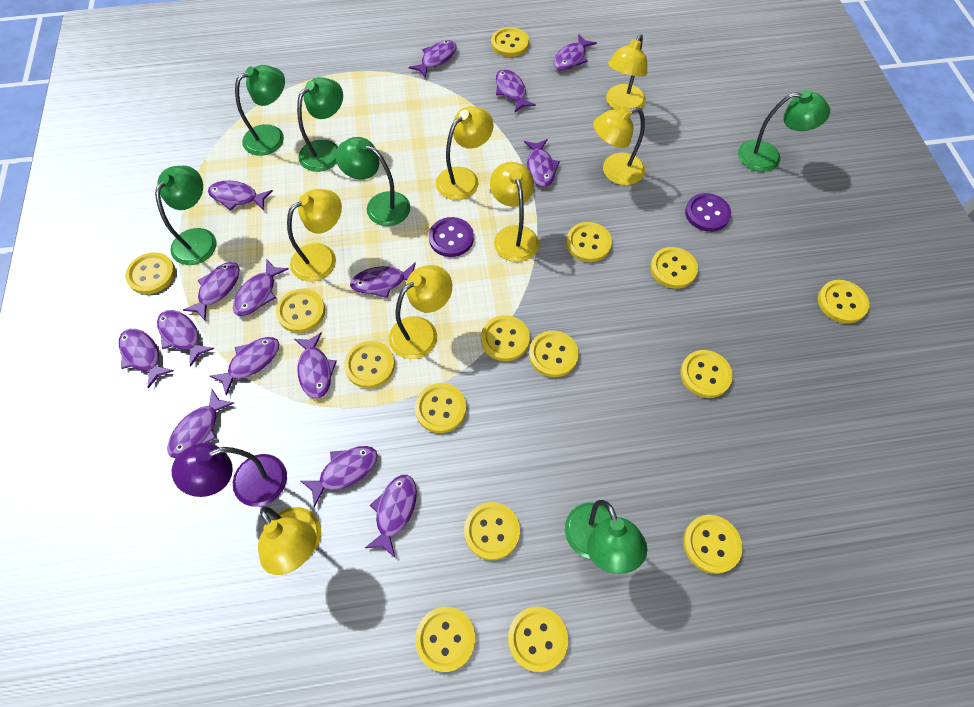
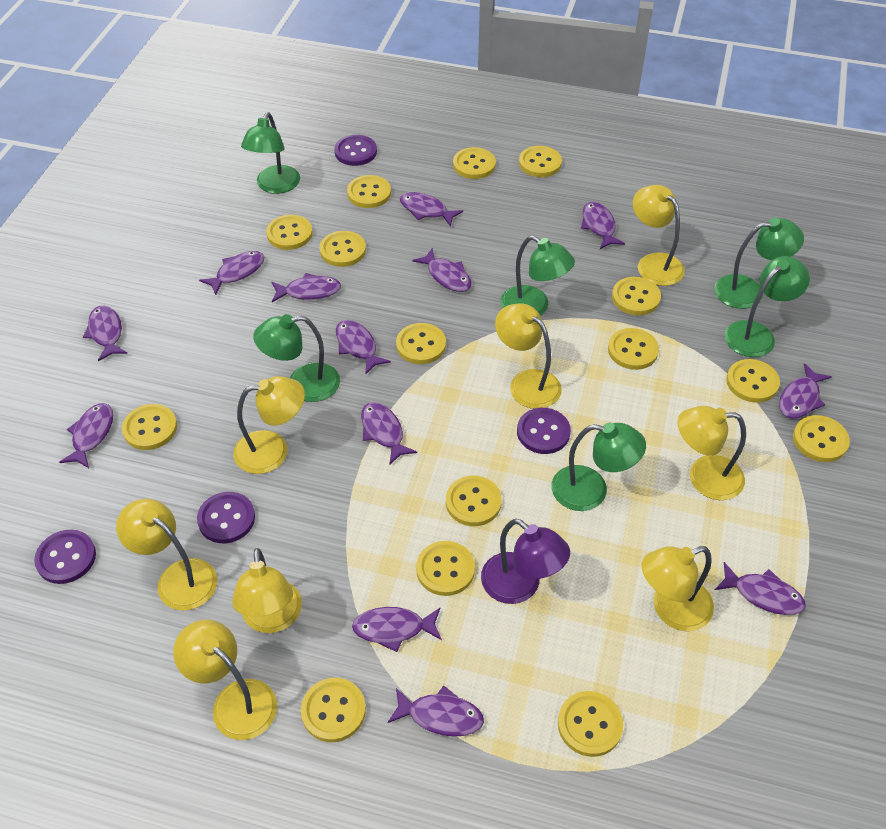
purple button: [429,217,474,257] [685,193,731,232] = 2 -> [34,530,96,584] [197,492,255,543] [334,135,377,166] [517,408,571,454] = 4
purple fish: [119,329,174,389] [157,310,214,367] [167,389,234,458] [183,262,240,321] [208,181,273,211] [210,337,279,396] [233,259,289,316] [294,332,337,399] [300,446,378,507] [350,262,416,298] [365,475,417,557] [409,40,457,78] [496,69,536,112] [524,139,560,187] [553,34,597,71] = 15 -> [59,403,113,468] [83,306,127,361] [199,251,264,295] [271,273,341,302] [336,320,391,374] [352,607,442,652] [361,402,417,465] [388,686,484,737] [400,192,463,227] [412,248,472,292] [581,202,625,249] [715,562,806,615] [779,363,832,419] = 13
yellow lamp: [258,506,321,575] [287,189,342,281] [389,265,452,359] [436,106,493,200] [490,162,539,262] [593,106,645,185] [606,34,647,110] = 7 -> [116,499,217,611] [173,620,277,740] [232,548,302,633] [233,376,305,474] [495,303,562,409] [633,185,685,286] [642,546,714,631] [678,406,746,500] = 8

